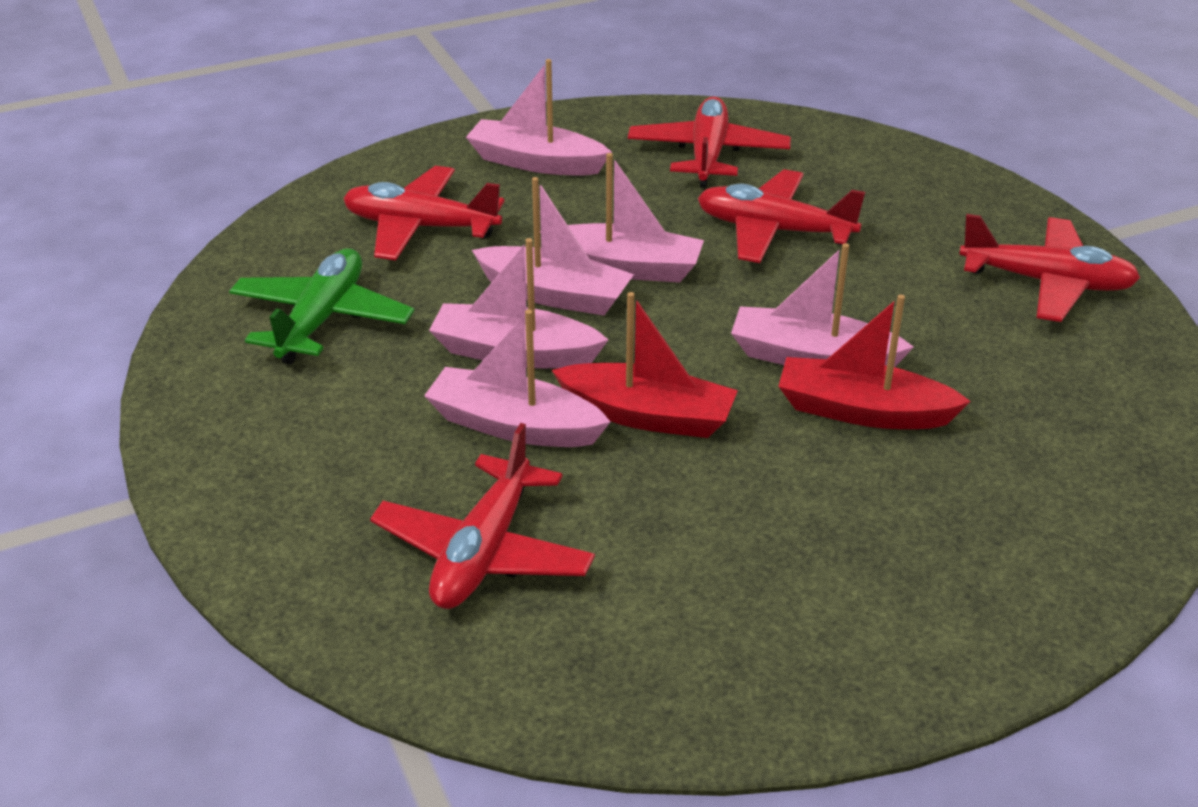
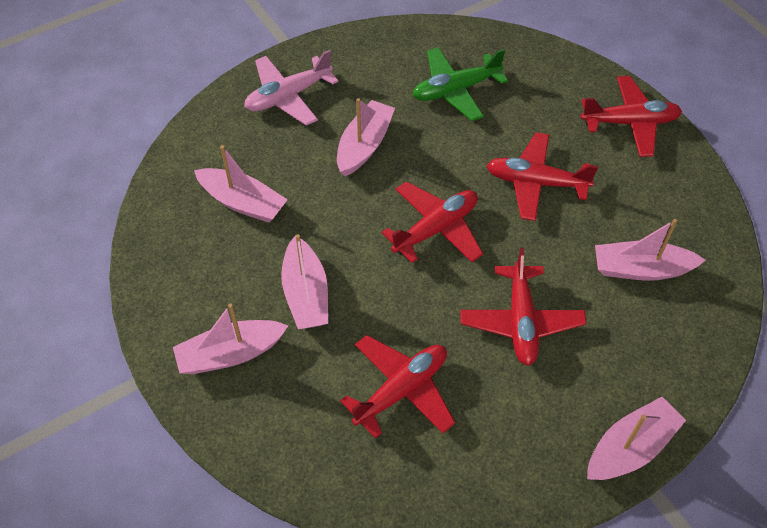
pink plane: none = 0 -> [244,50,339,126] = 1
red boat: [552,292,738,438] [778,295,971,429] = 2 -> none = 0

